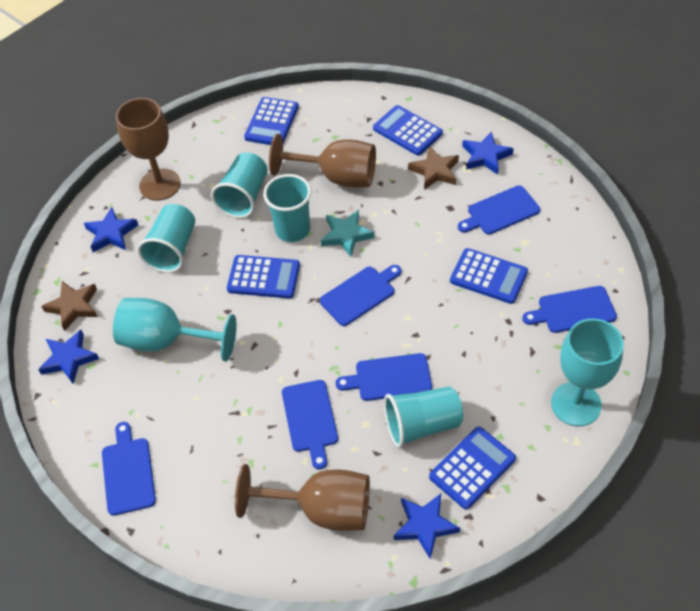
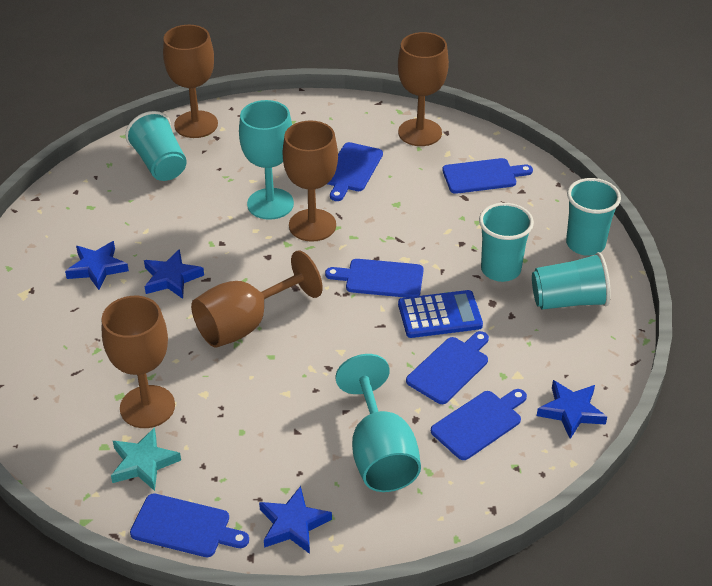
blue calculator: [227,255,300,298] [244,97,299,145] [373,105,443,156] [429,427,516,510] [450,248,528,304] = 5 -> [398,290,483,338] = 1
brown goblet: [116,98,181,201] [235,464,370,531] [269,134,376,187] = 3 -> [102,296,175,428] [163,25,218,138] [191,250,323,348] [283,120,338,242] [398,32,449,146] = 5
brown star: [41,281,98,331] [408,146,459,190] = 2 -> none = 0

